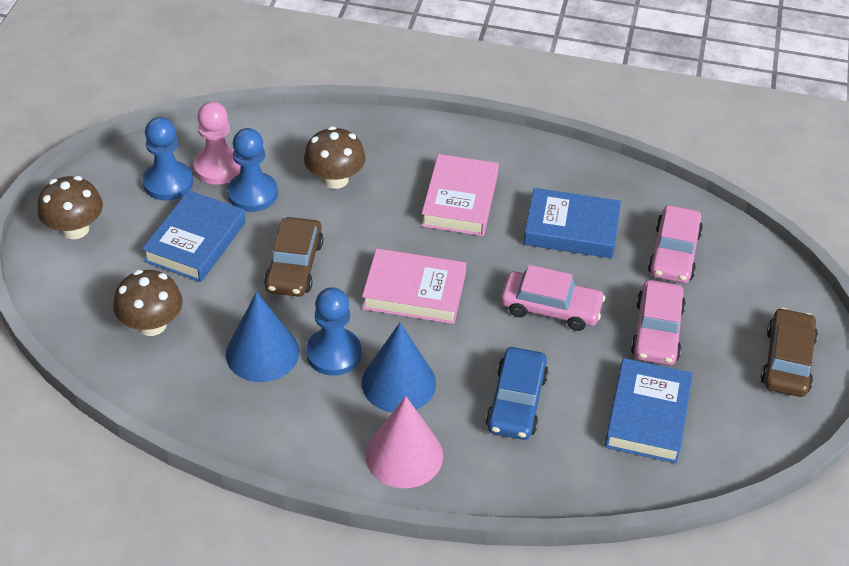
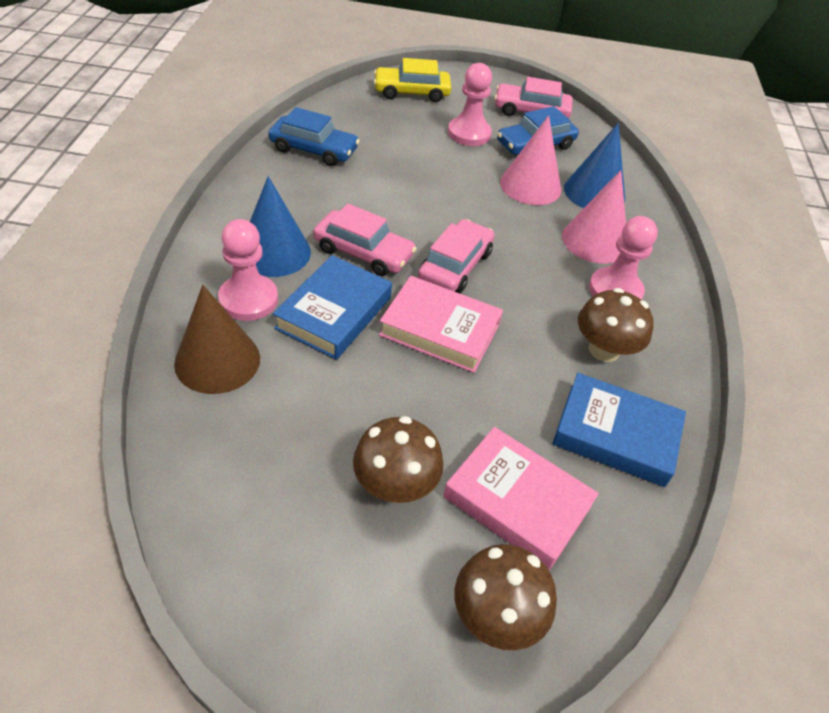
blue book: [142,190,245,282] [524,188,621,258] [605,358,693,463] = 3 -> [273,255,392,360] [552,373,686,487] = 2
blue car: [486,347,548,440] = 1 -> [268,107,359,166] [497,106,579,155] = 2
blue pawn: [142,117,193,201] [227,128,278,212] [306,287,361,376] = 3 -> none = 0
brown car: [264,217,323,297] [760,308,818,397] = 2 -> none = 0
brown cone: none = 0 -> [174,285,260,394] = 1
pink cone: [365,396,443,488] = 1 -> [500,115,561,205] [562,170,626,264] = 2
pink pawn: [193,102,241,185] = 1 -> [218,219,278,321] [448,63,492,146] [589,216,658,300] = 3
yellow car: none = 0 -> [374,58,451,102] = 1

